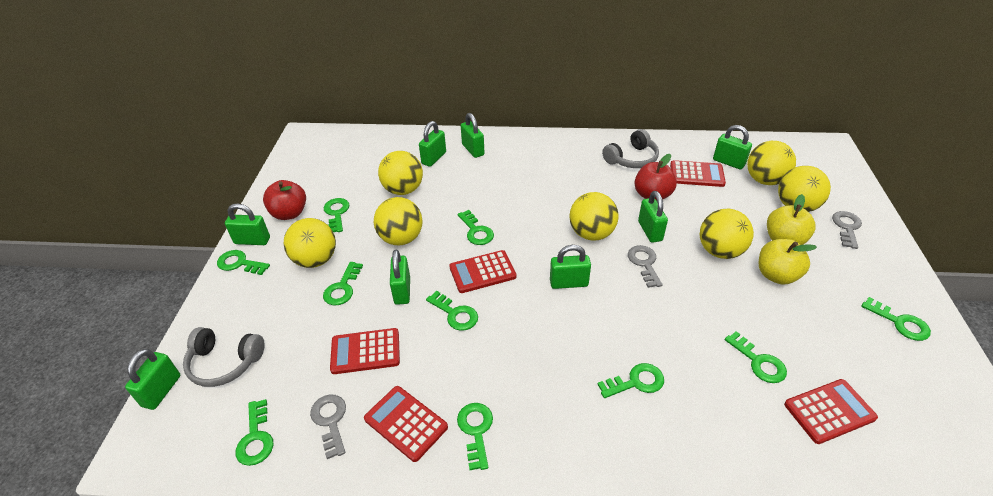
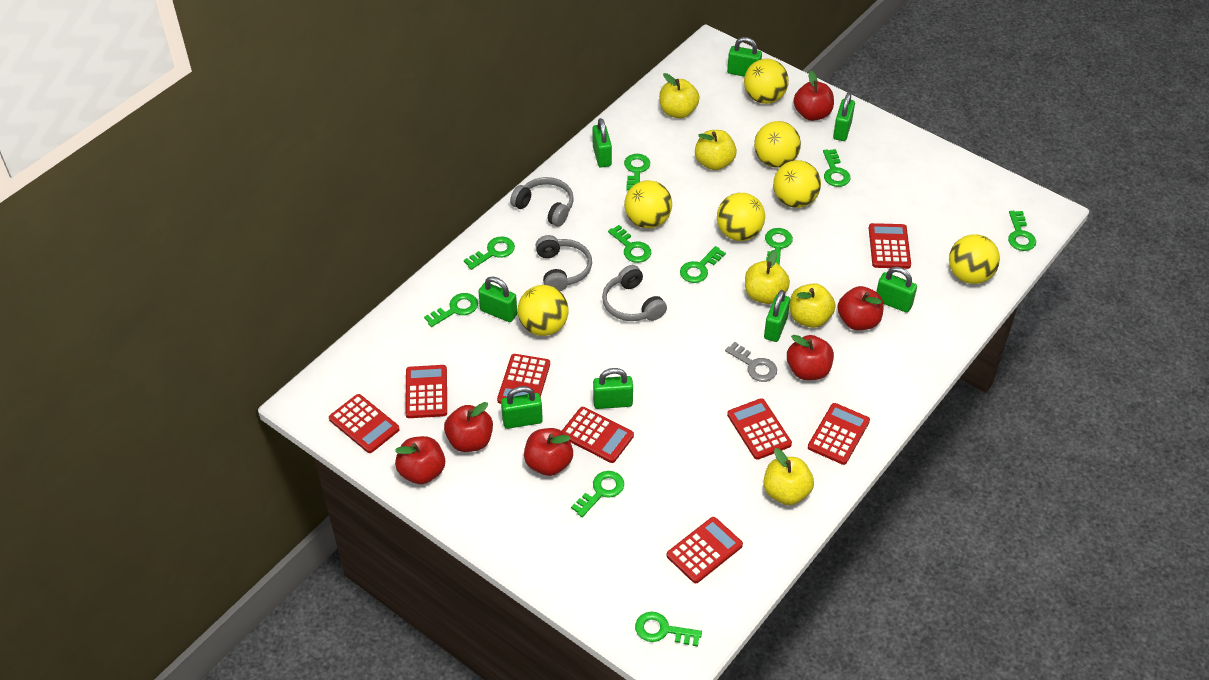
grey headphones: [183,327,265,387] [602,129,659,168] = 2 -> [510,177,574,227] [536,235,592,291] [602,265,667,321] = 3
grey key: [310,395,346,459] [628,245,663,288] [832,211,862,249] = 3 -> [725,342,777,382] = 1
red apple: [263,180,306,220] [634,154,677,201] = 2 -> [395,436,445,484] [444,402,493,452] [524,428,573,476] [787,335,834,380] [793,71,834,121] [838,286,884,330] = 6
red calculator: [330,328,400,374] [364,386,448,462] [449,250,516,293] [670,160,726,187] [784,379,878,444] = 5 -> [329,394,400,453] [405,365,447,418] [497,354,550,404] [562,407,634,463] [666,517,743,583] [727,398,792,460] [808,403,870,465] [869,223,911,269] = 8
yellow apple: [759,239,817,285] [767,194,816,245] = 2 -> [659,73,700,118] [695,130,737,170] [745,250,790,304] [764,448,814,505] [790,283,836,328] = 5

